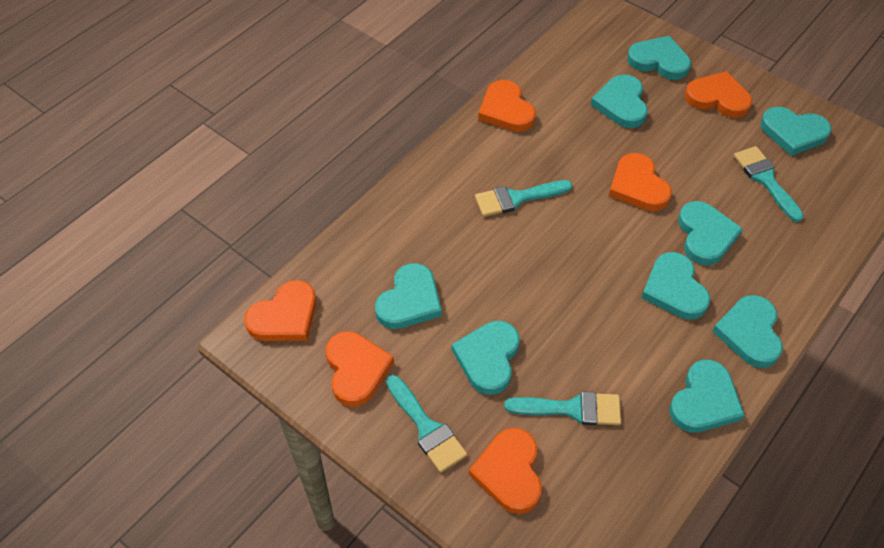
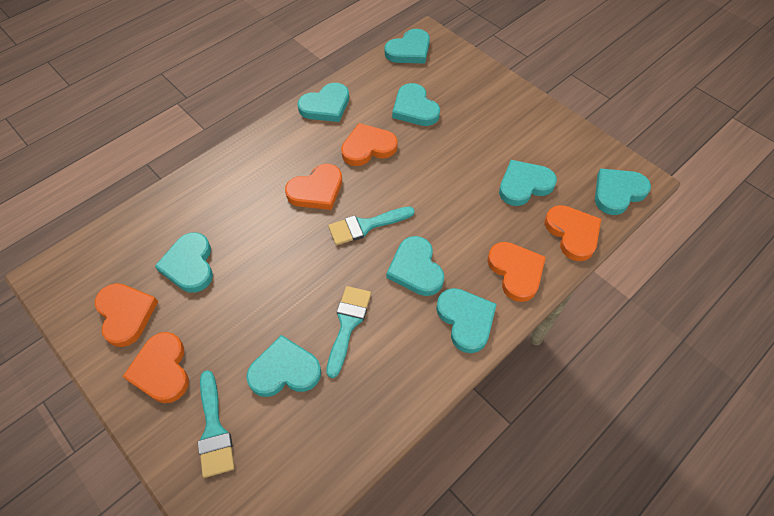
turquoise brush: [386,375,467,473] [475,180,572,217] [504,391,621,425] [733,146,804,222] = 4 -> [198,370,235,478] [326,286,371,378] [328,206,415,245] = 3

